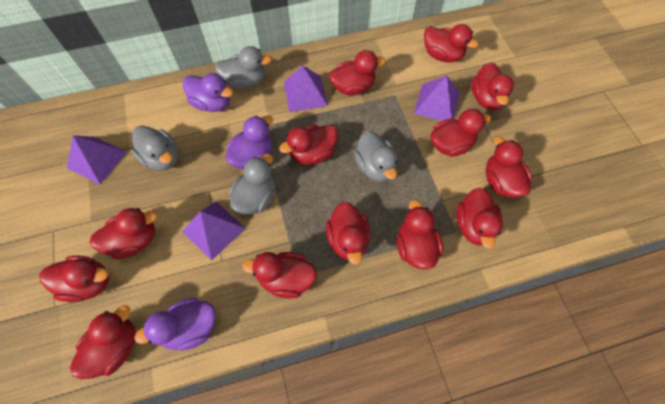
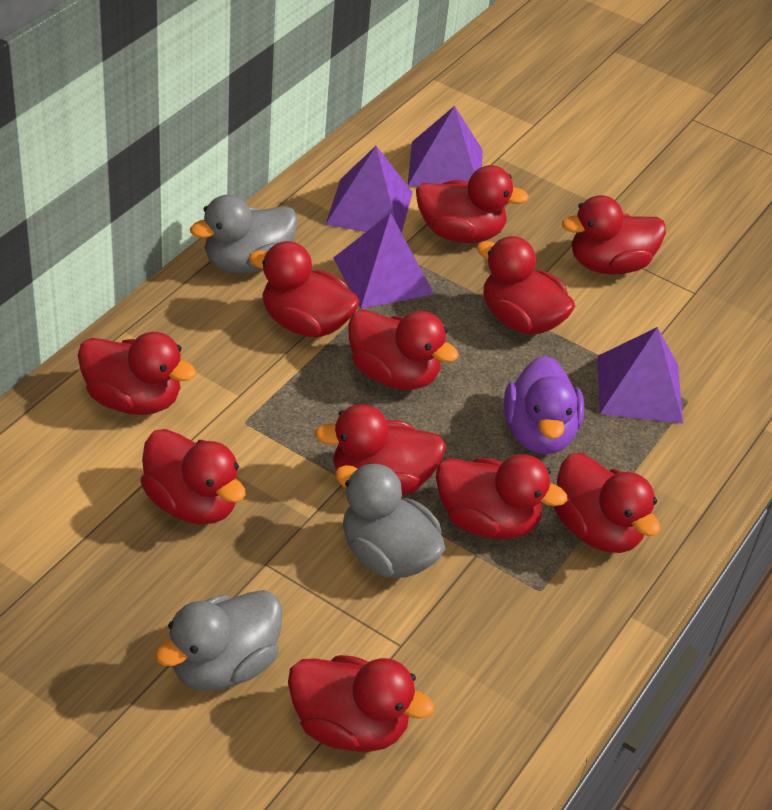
grey duck: [131,126,178,171] [215,46,272,89] [229,154,275,214] [354,131,398,182] = 4 -> [155,590,282,691] [190,195,298,273] [335,463,446,578] = 3
purple duck: [134,298,216,351] [182,73,233,112] [226,115,273,169] = 3 -> [504,356,584,454] = 1
red duck: [39,256,109,302] [70,305,136,379] [90,208,157,259] [242,252,317,299] [279,125,338,165] [326,202,371,265] [329,50,385,96] [397,199,443,269] [424,24,479,63] [430,109,491,157] [457,188,503,249] [471,62,514,110] [485,137,533,198] = 13 -> [78,332,196,415] [140,429,246,525] [249,241,359,337] [288,655,434,752] [315,404,446,495] [348,309,459,390] [416,165,529,243] [436,454,567,540] [476,236,575,335] [554,453,660,553] [562,195,666,275] = 11

